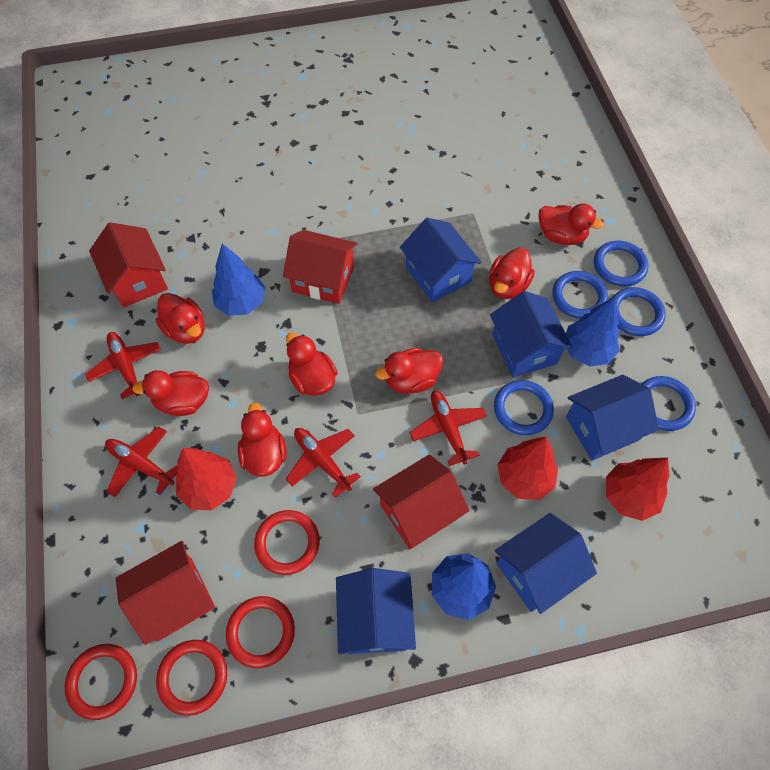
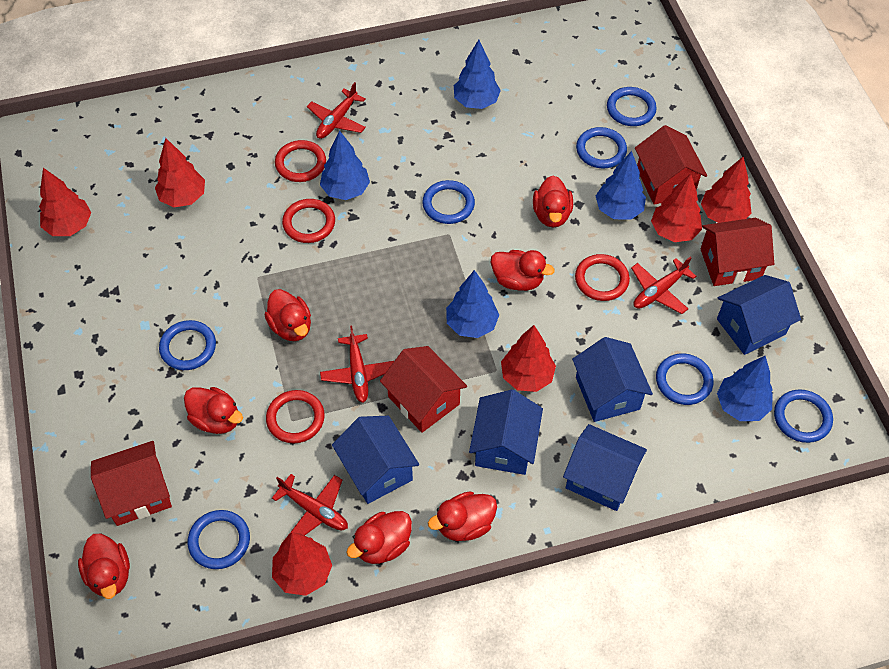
blue ring: [494,380,554,435] [552,271,608,319] [594,241,648,287] [613,287,666,336] [641,376,696,431] = 5 -> [159,320,216,370] [188,510,250,569] [422,180,475,224] [576,127,627,169] [607,87,657,126] [656,354,714,405] [774,389,833,443] = 7
blue tree: [212,244,265,316] [432,553,496,620] [566,296,620,367] = 3 -> [320,130,370,200] [446,270,499,338] [454,40,501,109] [596,151,646,220] [717,356,773,421] = 5
red tree: [176,448,237,510] [497,437,558,500] [606,458,670,521] = 3 -> [39,168,91,236] [155,138,205,207] [272,532,332,596] [501,325,556,392] [651,174,702,242] [701,157,751,223] = 6

